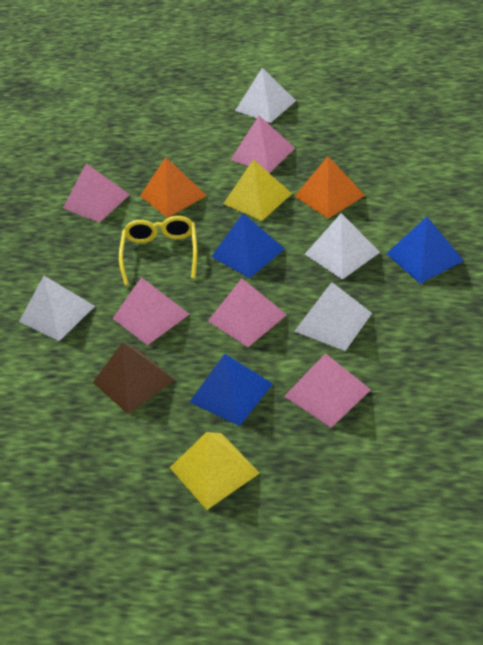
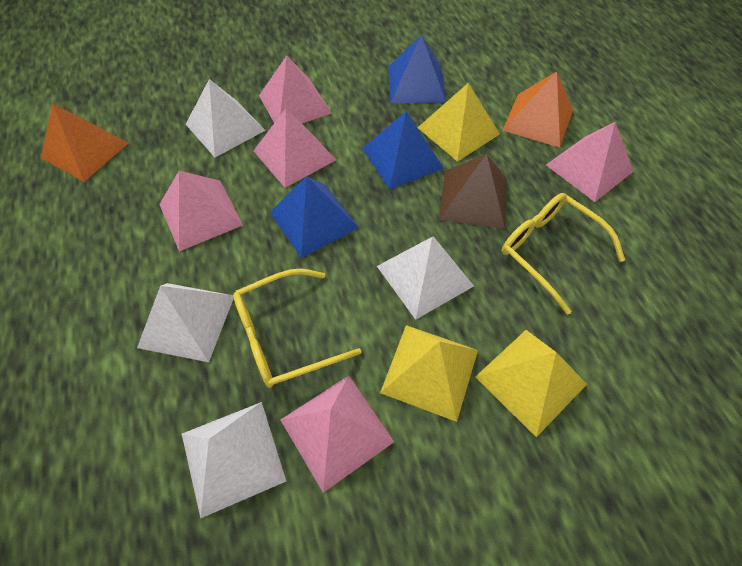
yellow glasses: [119,216,197,285] = 1 -> [233,269,362,388] [502,193,625,315] = 2
yellow pyramid: [170,432,260,510] [223,159,292,221] = 2 -> [380,325,478,422] [418,83,500,162] [475,330,587,437] = 3

